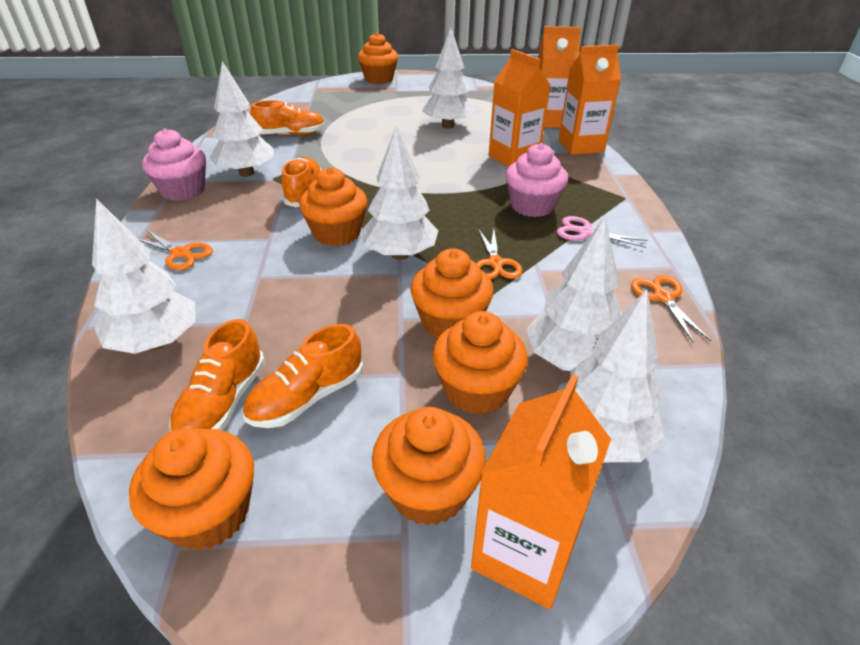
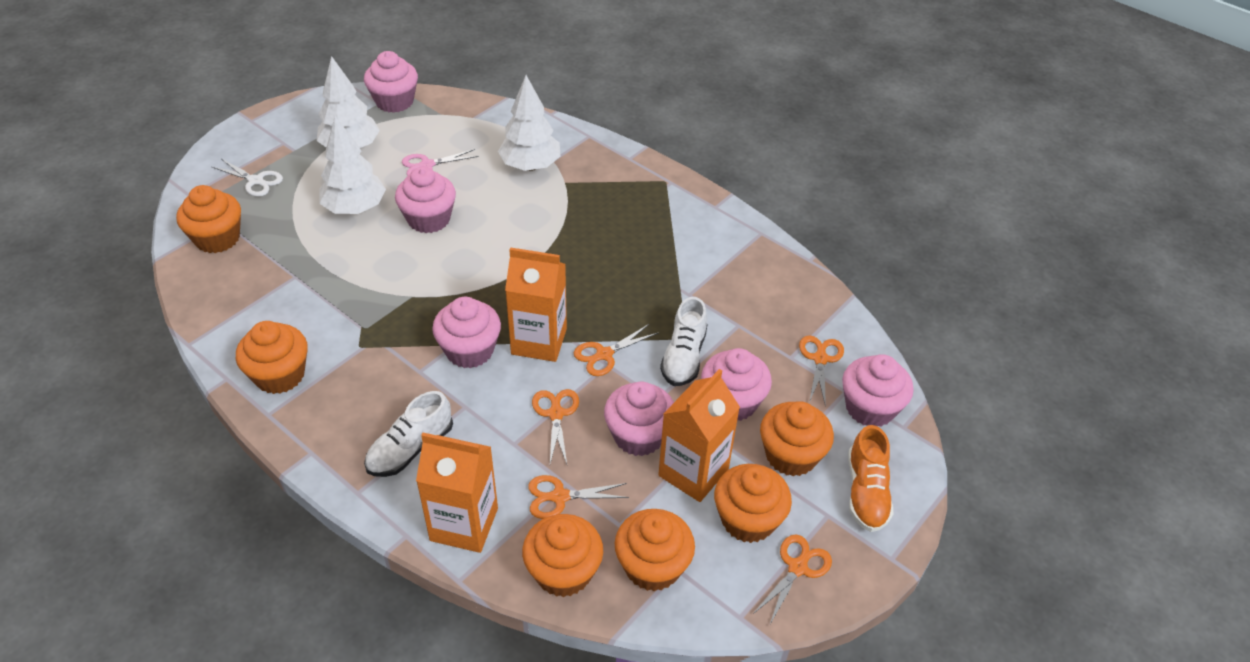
orange carton: [471,374,611,609] [489,49,551,167] [538,26,581,128] [558,44,621,155] = 4 -> [416,433,498,553] [505,247,567,362] [658,369,740,502] = 3
orange scissors: [139,230,213,270] [476,229,523,279] [631,275,711,342] = 3 -> [528,475,629,519] [532,389,579,464] [574,324,658,376] [753,534,832,626] [799,335,844,407] = 5
orange shoe: [169,319,265,432] [243,324,363,428] [250,100,325,135] [281,157,322,208] = 4 -> [848,425,893,532] = 1
pink cupcake: [142,129,206,201] [506,143,568,217] = 2 -> [364,51,418,113] [395,166,456,233] [432,297,501,368] [604,382,674,456] [701,348,772,421] [842,354,914,427] = 6
white scissors: none = 0 -> [212,159,283,197] = 1
white shoe: none = 0 -> [364,391,453,477] [660,297,707,386] = 2
white tree: [92,199,195,354] [210,61,274,177] [361,126,438,260] [422,28,476,129] [526,217,622,371] [556,289,665,462] = 6 -> [317,56,380,148] [319,116,386,214] [498,75,561,171] = 3

